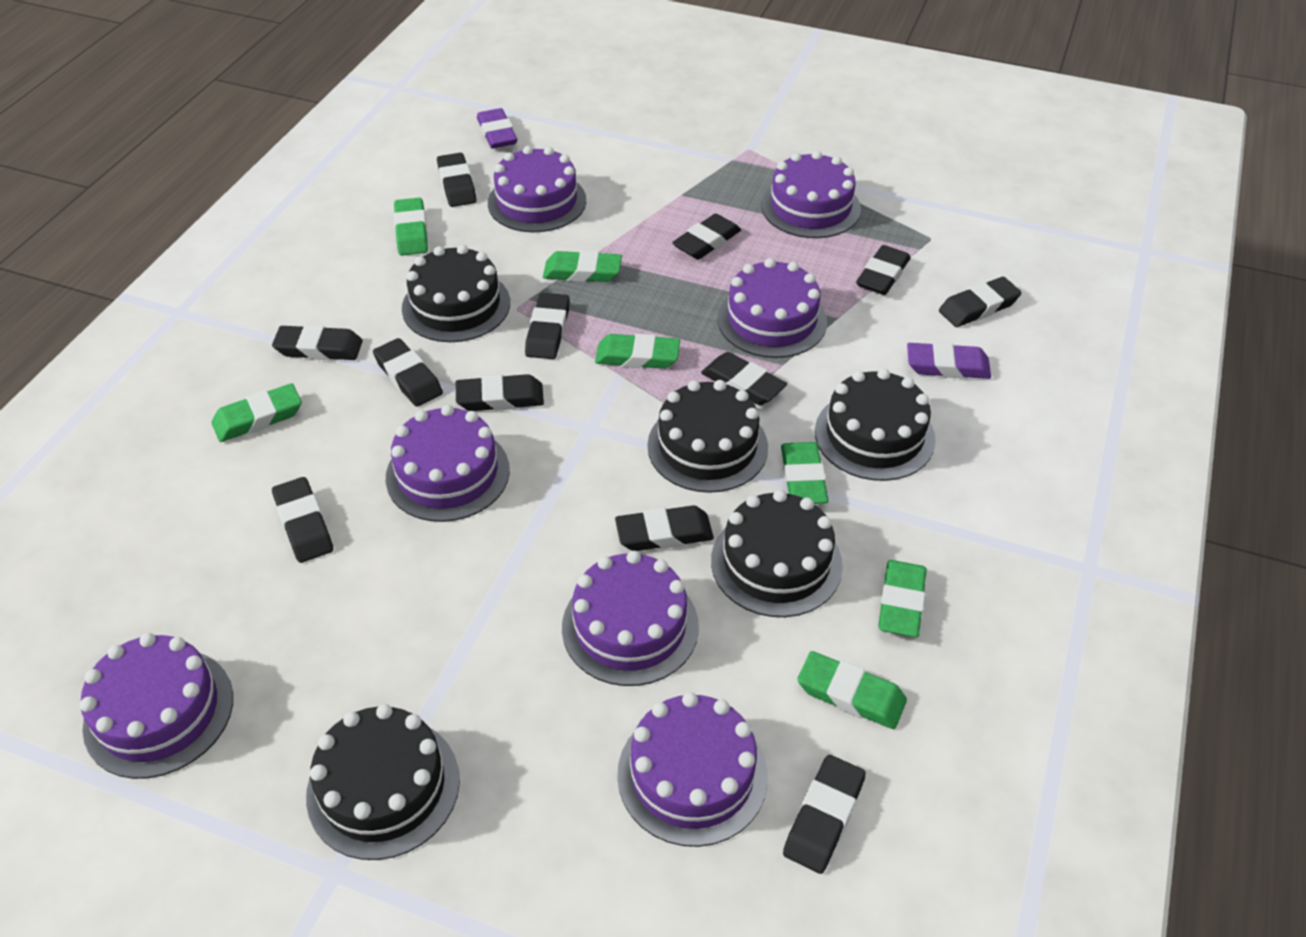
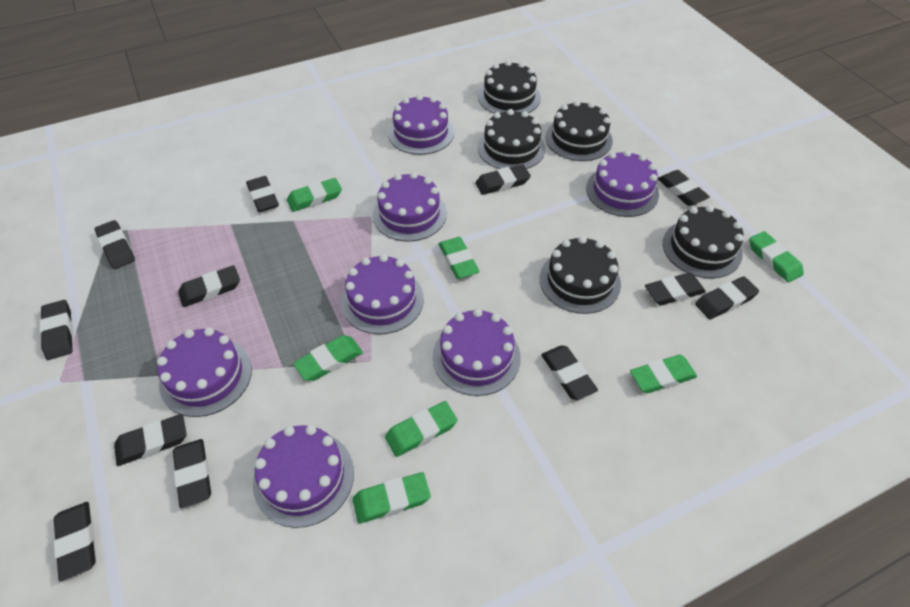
purple eraser: [477,108,517,149] [907,342,991,379] = 2 -> none = 0

